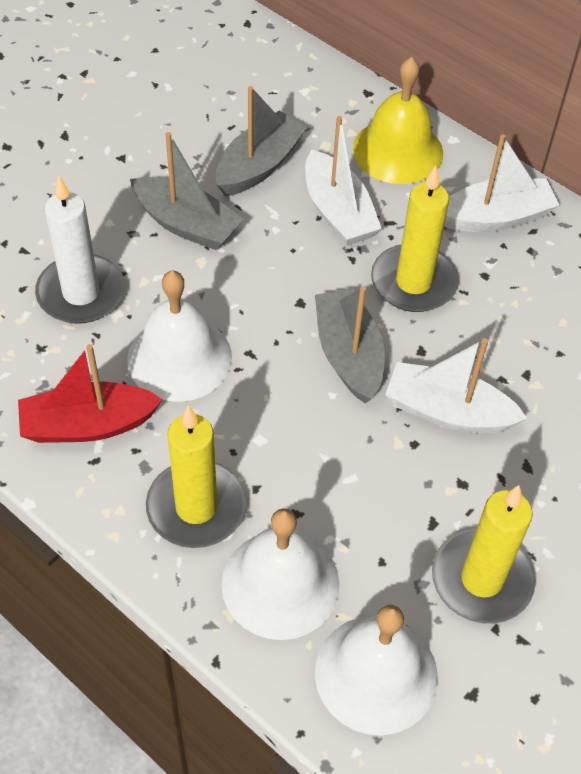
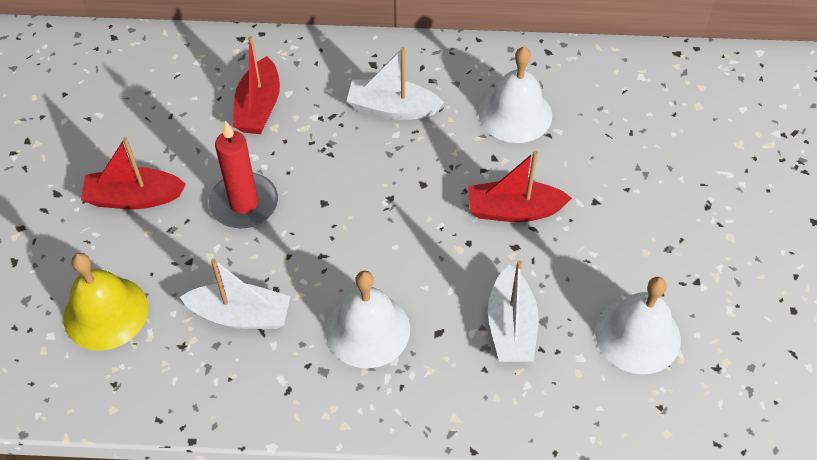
grey boat: [130,132,243,250] [216,86,307,196] [315,286,385,404] = 3 -> none = 0
red boat: [18,344,163,443] = 1 -> [81,137,186,209] [233,36,280,134] [469,151,572,222] = 3
red candle: none = 0 -> [209,120,278,228] = 1
white candle: [35,175,125,324] = 1 -> none = 0
yellow candle: [146,405,246,548] [371,165,459,312] [432,485,536,624] = 3 -> none = 0

